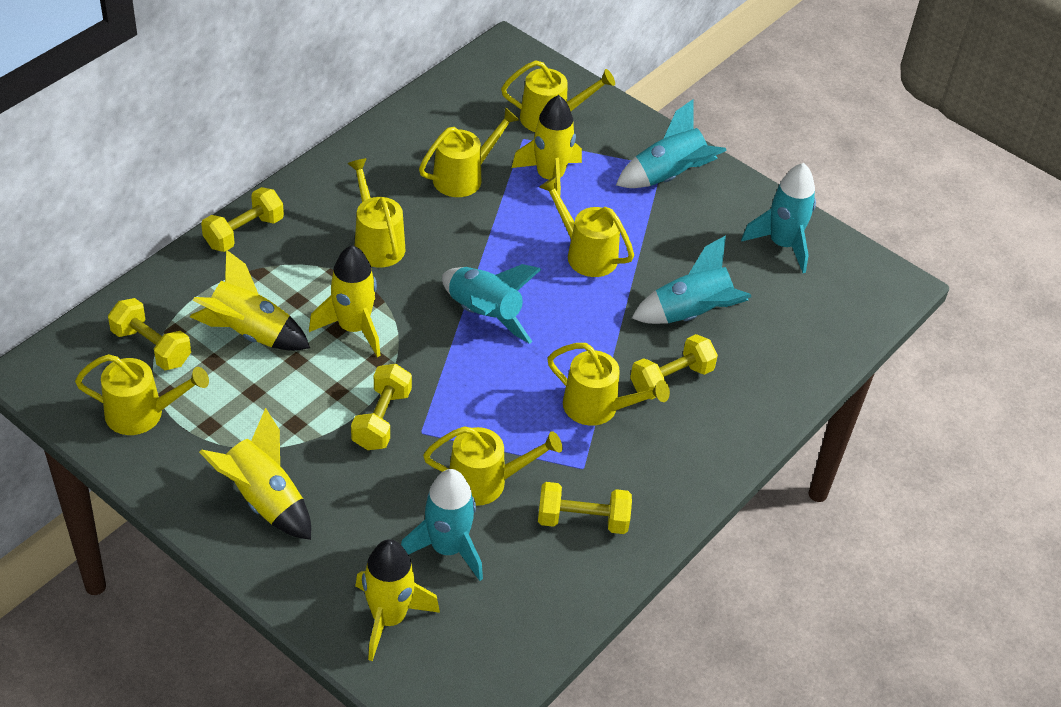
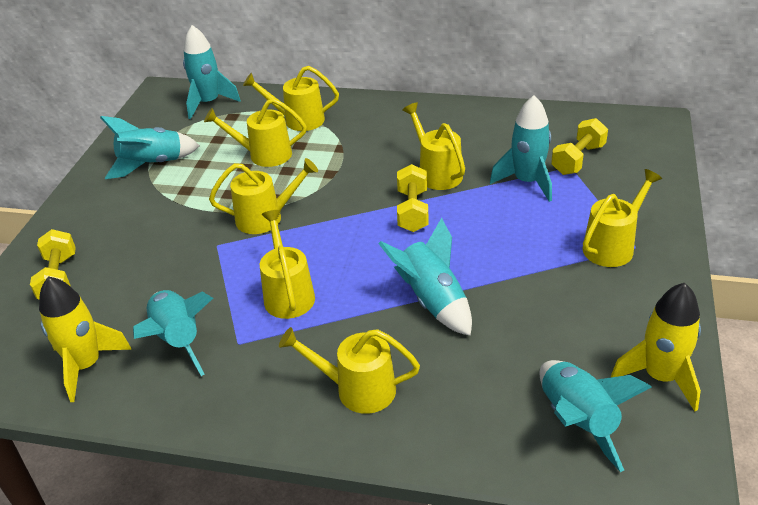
turquoise rocket: [401,469,483,581] [442,264,542,344] [616,99,727,188] [632,235,751,324] [741,163,816,273] = 5 -> [100,116,200,179] [133,290,213,376] [183,25,241,119] [378,218,472,336] [490,95,552,202] [539,360,651,472] = 6
yellow dumbbell: [108,298,191,370] [201,187,284,252] [351,364,412,450] [538,482,632,534] [630,334,718,400] = 5 -> [30,229,76,299] [397,164,429,232] [551,118,608,175] = 3
yellow rocket: [190,250,310,351] [199,408,311,540] [309,245,381,357] [355,539,440,661] [512,95,582,196] = 5 -> [39,276,132,402] [611,283,701,411] = 2

